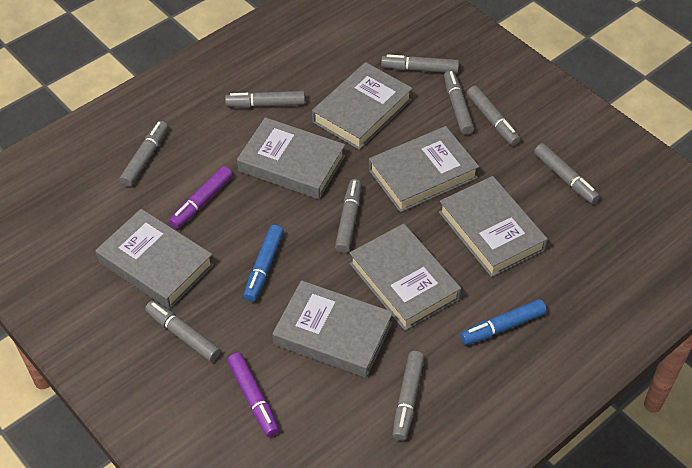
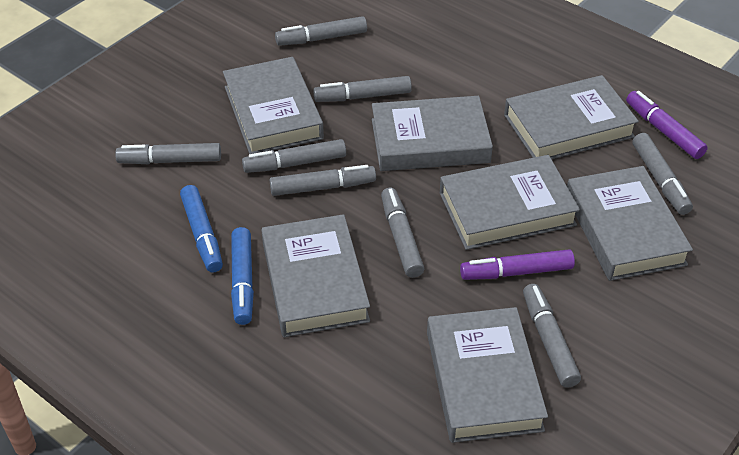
grey marker: [119,121,168,187] [145,301,221,362] [225,91,305,108] [335,179,362,253] [381,54,459,73] [393,351,425,441] [444,70,474,135] [467,86,521,146] [534,143,600,204] = 9 -> [115,143,221,164] [242,139,346,173] [270,165,376,196] [275,16,367,46] [313,76,412,102] [381,188,424,278] [523,284,581,388] [633,133,693,215] = 8

